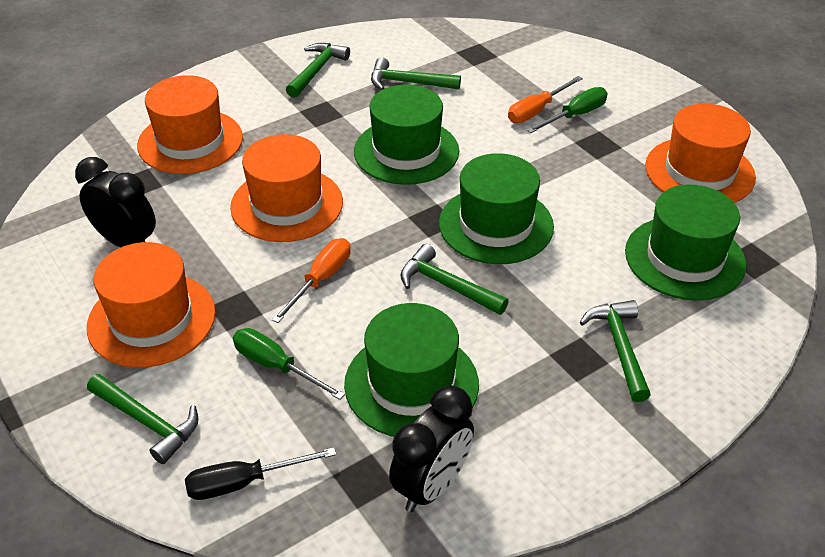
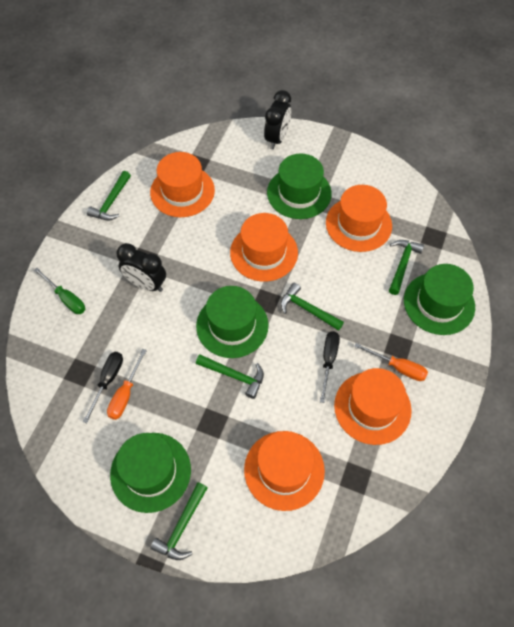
black screwdriver: [185,447,336,500] = 1 -> [83,352,123,423] [320,331,340,403] = 2
green screwdriver: [233,328,345,400] [527,87,608,133] = 2 -> [34,268,85,314] = 1
orange hat: [87,242,216,368] [137,75,243,174] [230,134,343,242] [645,104,756,203] = 4 -> [150,152,215,217] [230,213,298,282] [244,431,325,511] [326,185,392,252] [334,368,412,445] = 5

